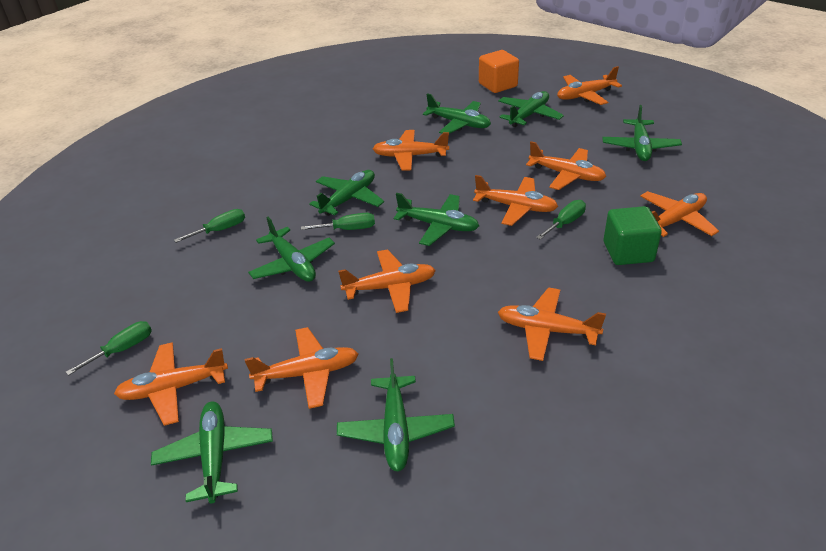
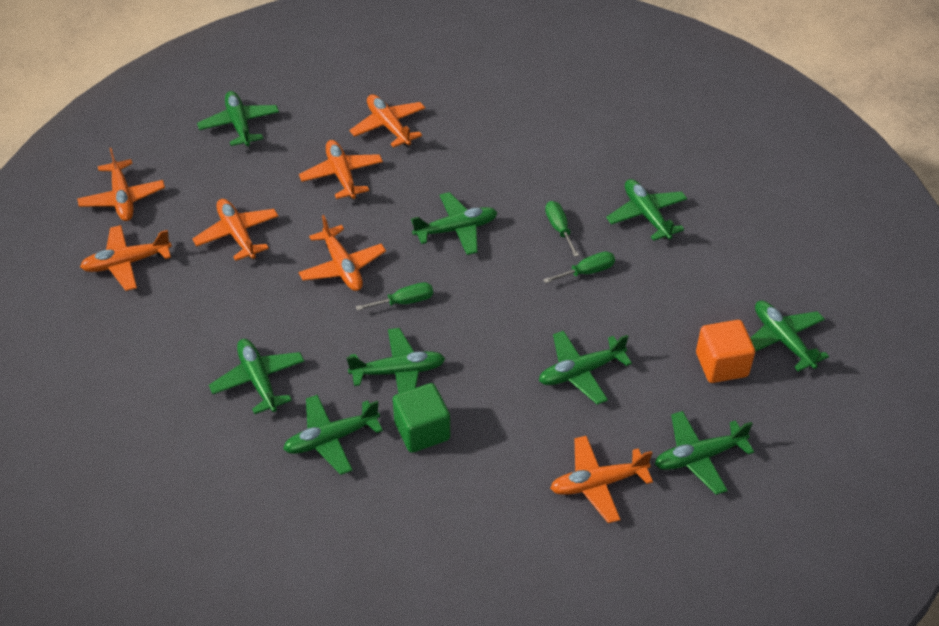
green plane: [151,401,273,504] [248,217,335,282] [310,170,384,216] [337,358,455,471] [394,193,479,246] [423,93,491,134] [498,91,564,127] [602,105,682,161] = 8 -> [197,91,279,146] [209,339,304,414] [283,395,383,475] [346,328,445,393] [411,192,498,255] [539,331,632,405] [606,179,687,241] [655,411,754,495] [750,301,829,372] = 9
green screwdriver: [66,321,152,376] [174,209,245,243] [301,213,375,230] [536,200,586,240] = 4 -> [356,282,433,311] [543,251,615,283] [545,201,579,257] = 3
orange plane: [114,342,228,426] [245,327,358,409] [338,249,436,313] [373,130,449,170] [473,175,558,226] [498,287,606,361] [526,141,606,190] [557,66,622,105] [640,191,719,237] = 9 -> [77,148,165,221] [80,225,172,291] [192,199,278,261] [299,140,383,199] [299,215,386,291] [349,94,425,148] [550,436,653,523] = 7

